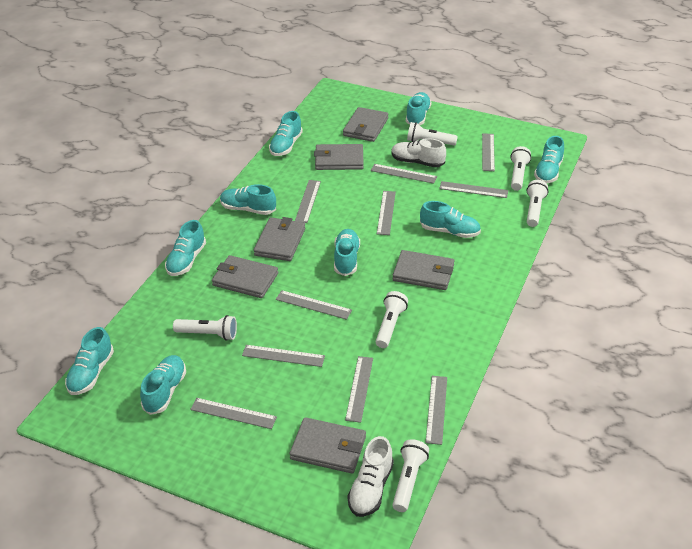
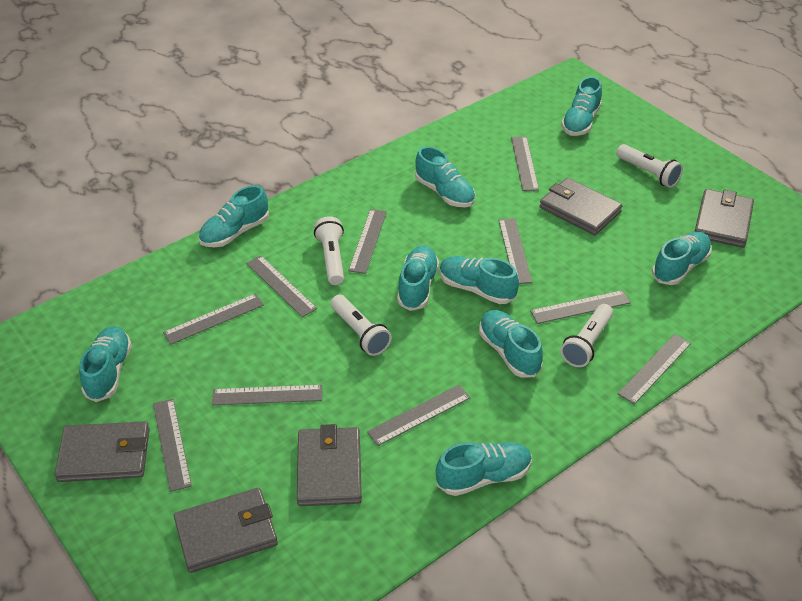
grey wallet: [212,255,278,298] [254,217,305,261] [289,417,366,474] [314,144,364,170] [343,107,388,142] [392,250,454,290] = 6 -> [54,421,150,482] [174,488,278,573] [297,424,362,506] [540,178,623,235] [694,189,754,248] = 5
white flashlight: [173,315,237,341] [376,291,408,348] [393,439,429,512] [407,122,458,146] [511,146,531,191] [526,180,548,227] = 6 -> [314,216,344,285] [331,295,392,356] [561,304,613,367] [616,144,683,188] = 4
white shoe: [347,436,394,517] [391,138,446,167] = 2 -> none = 0

